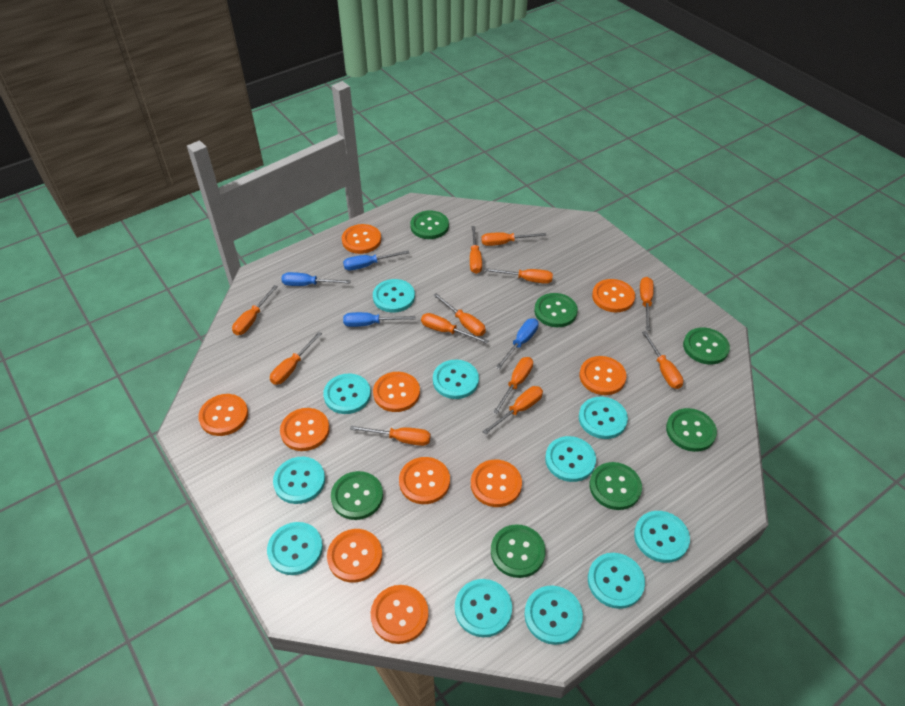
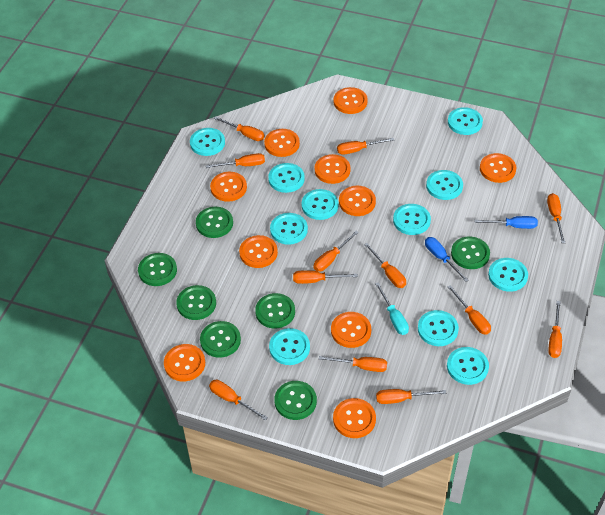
blue screwdriver: [281,272,351,286] [343,250,409,270] [343,312,416,327] [496,318,539,369] = 4 -> [425,237,469,282] [474,216,538,229] = 2
turquoise screwdriver: none = 0 -> [375,282,409,335] = 1

